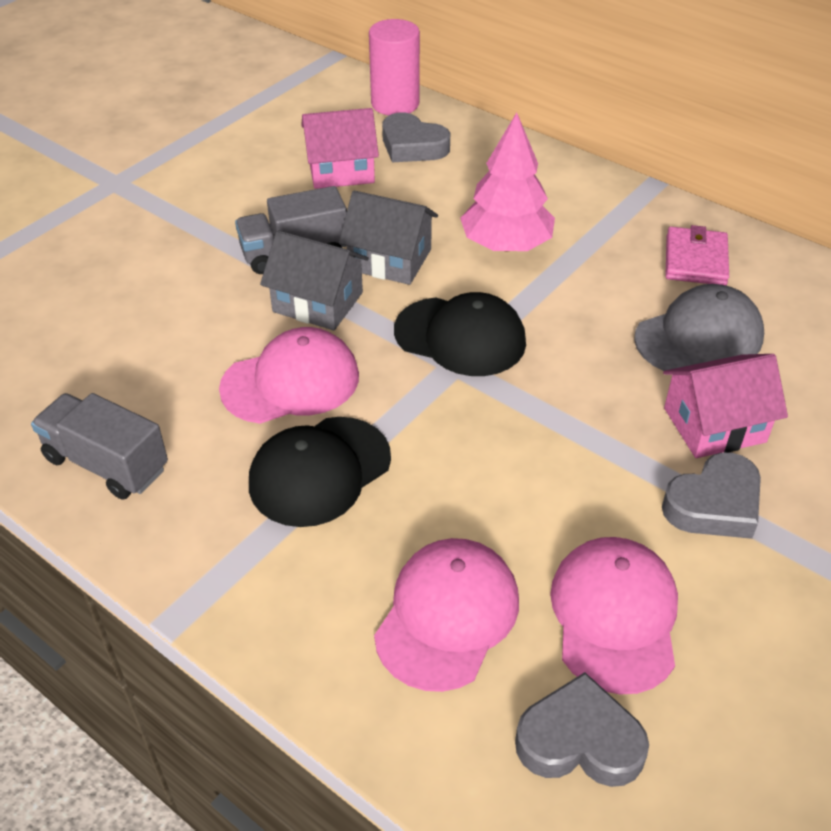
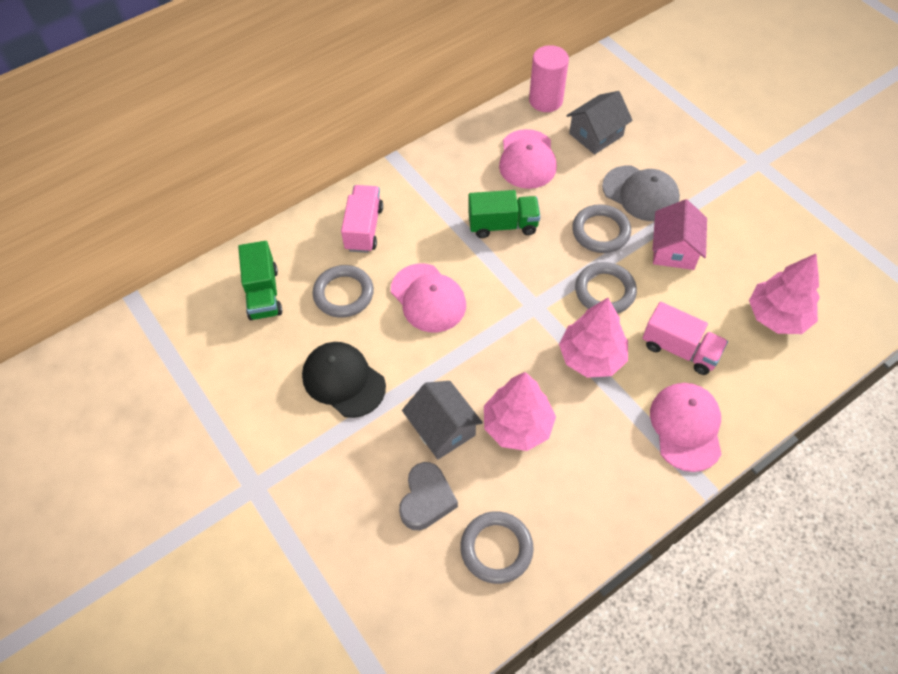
black cap: [249,417,391,527] [394,292,526,376] = 2 -> [302,342,386,418] = 1
green truck: none = 0 -> [238,241,282,320] [468,190,540,238] = 2
grey heart: [382,113,450,162] [515,672,649,787] [662,452,761,539] = 3 -> [399,462,458,530] = 1
grey ring: none = 0 -> [312,265,374,318] [460,511,534,584] [572,204,631,253] [575,262,637,314] = 4
grey truck: [31,393,168,500] [235,186,347,274] = 2 -> none = 0
pink house: [301,108,379,189] [663,354,788,458] = 2 -> [652,199,707,270] = 1
pink tree: [460,112,555,251] = 1 -> [484,372,556,451] [559,298,628,378] [749,254,820,334] = 3
pink truck: none = 0 -> [341,185,383,253] [643,302,728,375] = 2
pink wallet: [665,225,729,285] = 1 -> none = 0

